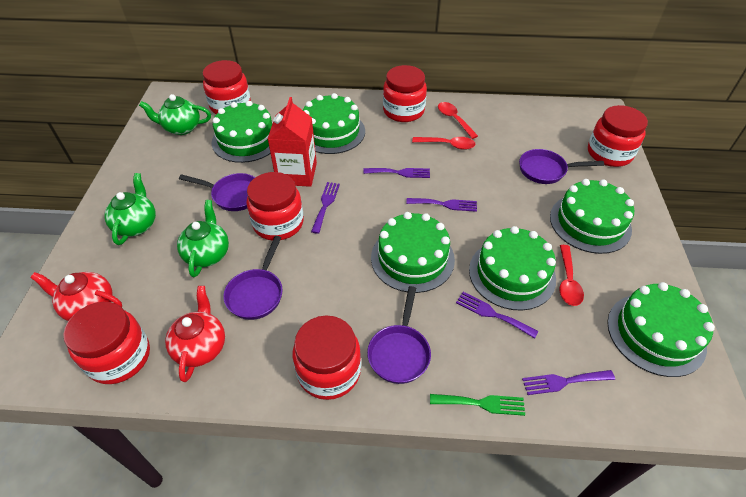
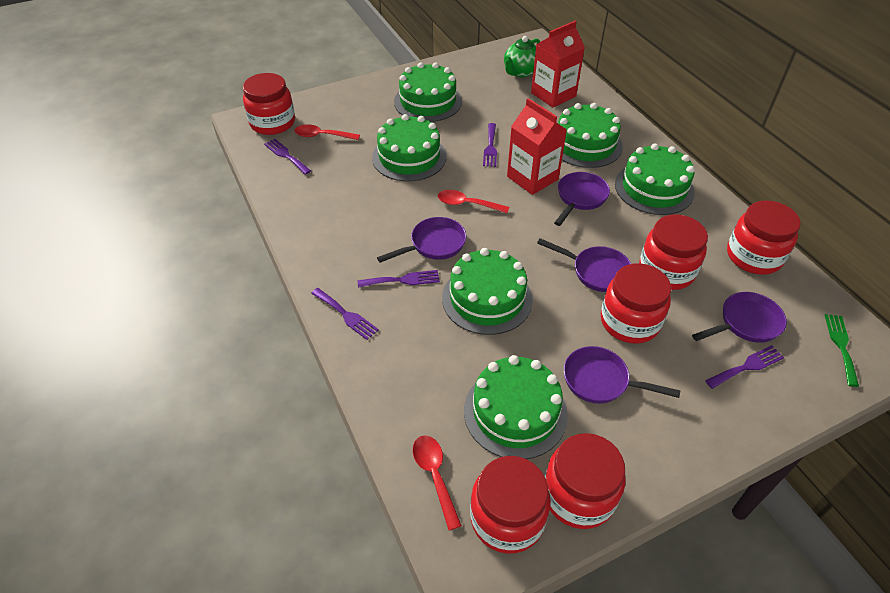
green teapot: [104,173,156,245] [139,94,211,135] [177,200,229,277] = 3 -> [504,36,540,77] = 1
purple pan: [179,173,255,211] [223,236,282,320] [367,286,431,384] [519,149,604,184] = 4 -> [377,217,466,263] [537,238,631,292] [554,172,610,226] [564,346,680,404] [692,292,787,343] = 5
red carton: [268,97,317,187] = 1 -> [507,98,567,195] [531,21,585,108] = 2
red teapot: [30,272,122,321] [165,286,225,382] = 2 -> none = 0

